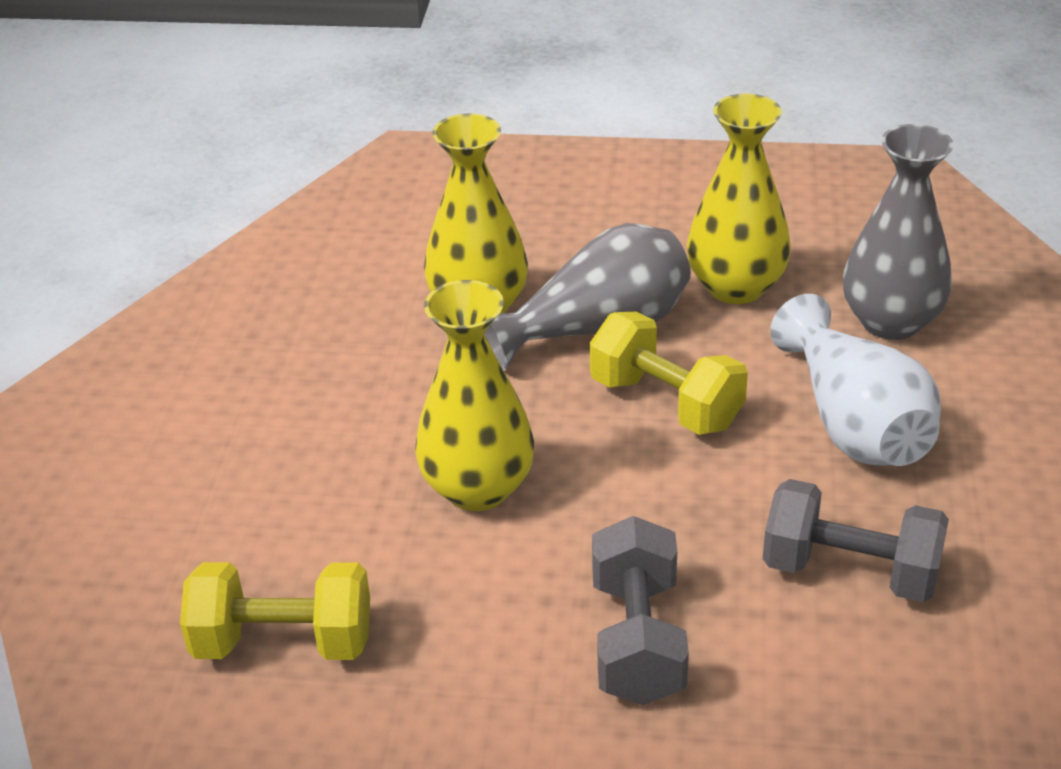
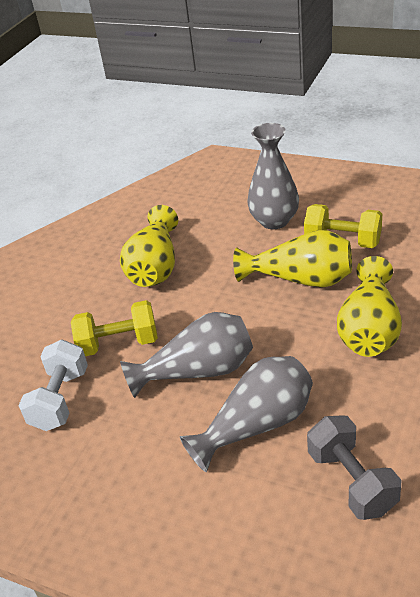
grey dumbbell: [592,516,689,705] [763,479,949,602] = 2 -> [307,416,401,520] = 1
grey vase: [485,223,691,371] [843,124,954,340] = 2 -> [120,312,253,398] [180,356,313,472] [247,123,299,229] = 3
white dumbbell: none = 0 -> [18,340,88,431] = 1
white vase: [770,294,941,466] = 1 -> none = 0

